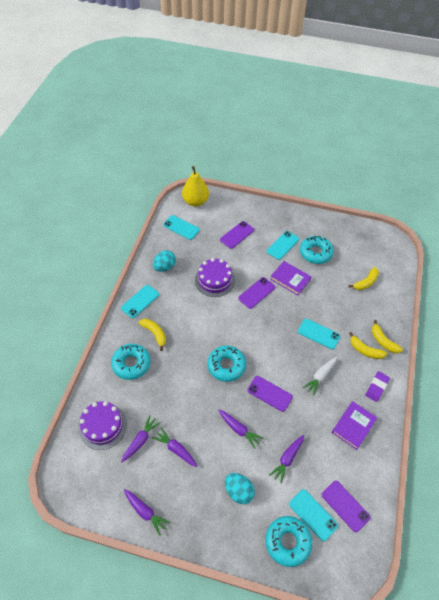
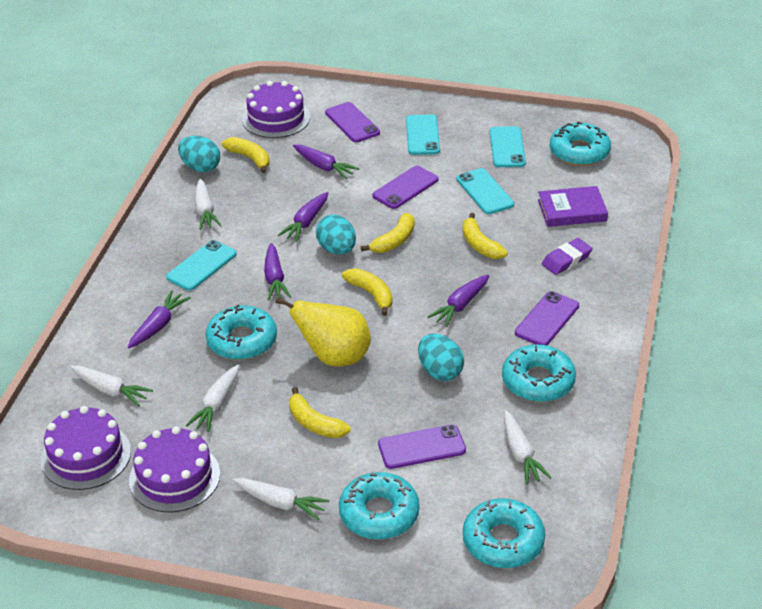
purple book: [270,261,311,295] [332,401,377,450] = 2 -> [538,186,608,227] = 1
purple cake: [78,401,127,450] [195,258,235,297] = 2 -> [41,406,131,490] [129,426,220,512] [242,81,310,138] = 3
turquoise donut: [111,344,150,380] [207,346,246,382] [265,516,312,567] [300,236,334,264] = 4 -> [206,305,277,360] [339,472,420,540] [463,498,545,568] [502,344,576,402] [550,122,611,166] = 5
turquoise egg: [153,250,176,272] [225,473,255,504] = 2 -> [178,135,220,173] [316,215,356,255] [418,334,464,381] = 3
turquoise phone: [121,285,159,318] [163,215,200,240] [267,231,299,260] [289,489,338,542] [298,319,341,349] = 5 -> [166,240,236,291] [406,114,440,155] [457,168,514,214] [490,126,526,167] = 4
white carrot: [303,357,337,396] = 1 -> [70,366,153,407] [186,364,239,432] [195,179,221,230] [233,478,329,520] [504,410,551,484] = 5
yellow banana: [139,319,166,351] [348,267,379,290] [349,332,387,359] [372,320,403,353] = 4 -> [222,137,270,173] [289,387,351,438] [342,268,393,316] [361,213,414,253] [462,213,508,259] = 5

